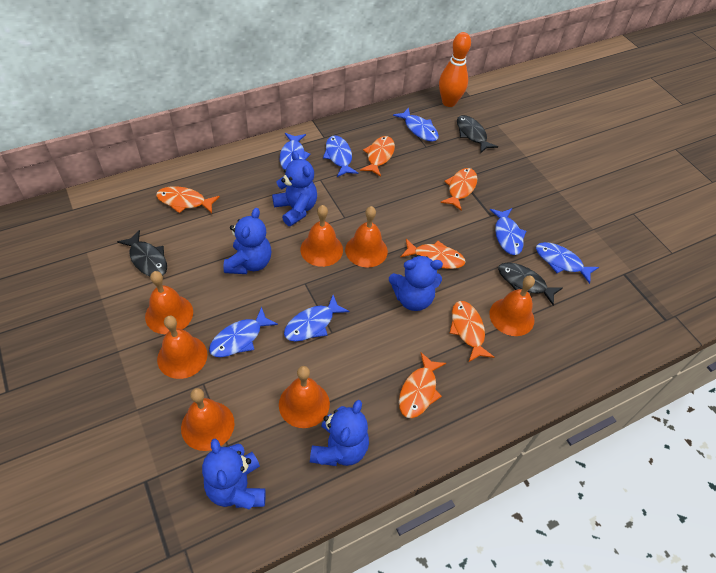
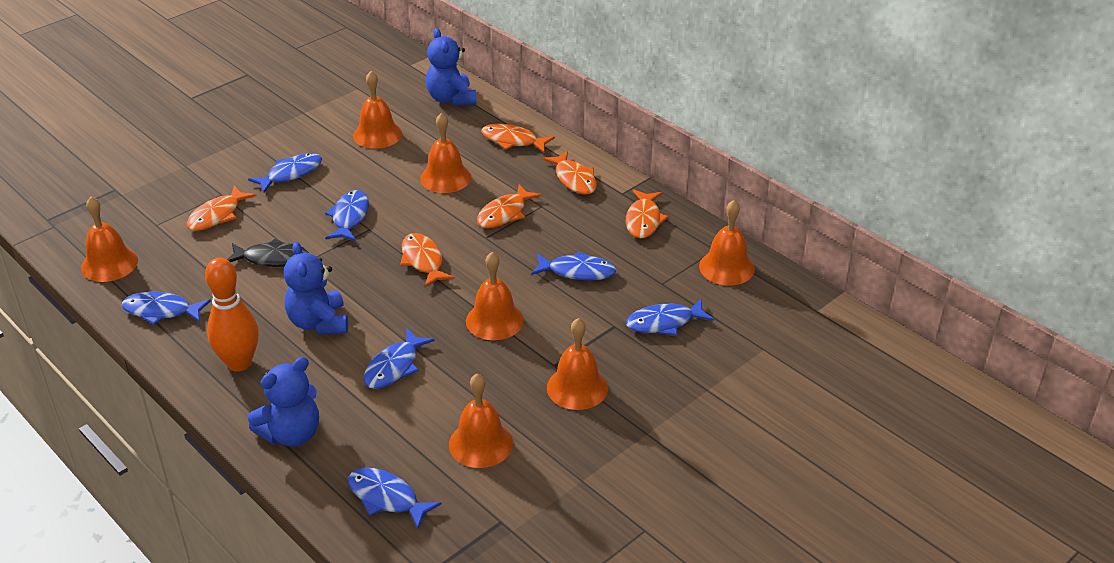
black fish: [117,230,167,276] [457,115,498,153] [498,263,563,305] = 3 -> [227,239,309,267] = 1
blue teddy bear: [202,438,266,509] [224,208,271,274] [272,151,317,226] [310,400,369,466] [389,255,443,311] = 5 -> [248,357,319,447] [284,242,348,334] [426,28,476,106] = 3

